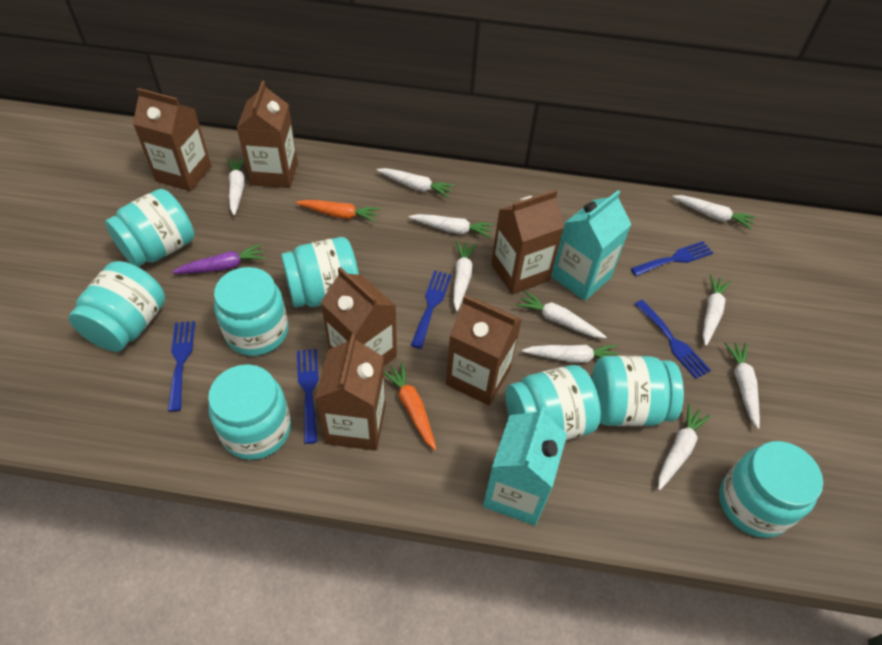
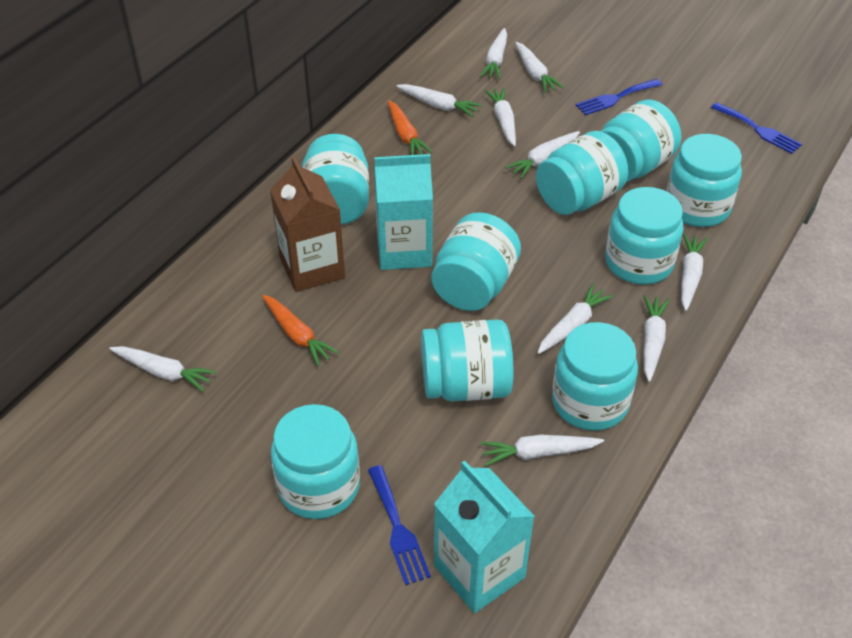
blue fork: [168,321,195,412] [297,349,319,444] [411,271,452,349] [631,241,713,276] [635,300,711,379] = 5 -> [368,465,431,585] [576,79,662,115] [711,102,802,154] = 3
brown carton: [133,88,211,191] [237,81,298,188] [315,334,386,451] [321,267,397,366] [446,295,522,405] [491,190,564,295] = 6 -> [270,157,345,292] = 1
purple carrot: [172,244,266,274] = 1 -> none = 0
turquoise jar: [69,261,165,352] [105,189,194,267] [208,365,291,460] [214,267,288,356] [281,237,359,307] [506,365,601,440] [592,356,684,426] [719,441,823,538] = 8 -> [271,404,360,519] [302,134,369,225] [421,319,514,401] [431,212,521,311] [536,131,628,215] [552,322,638,431] [601,99,681,182] [605,187,684,285] [667,134,742,227] = 9

